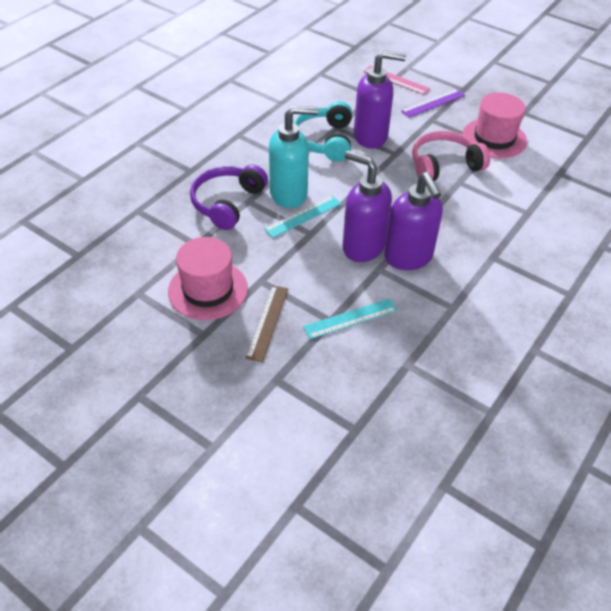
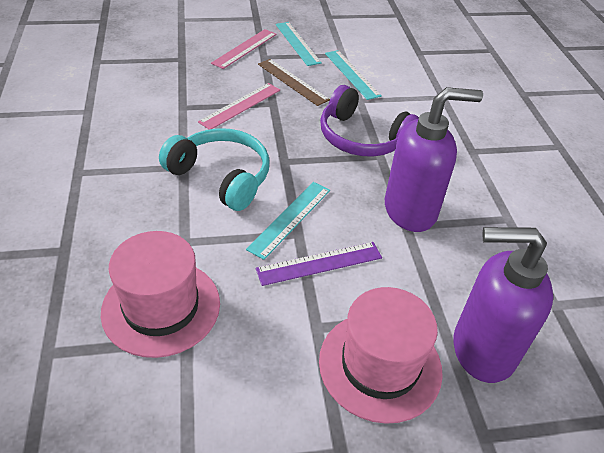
pink headphones: [412,131,490,181] = 1 -> none = 0
pink ruler: [364,66,430,95] = 1 -> [198,83,280,129] [211,29,277,69] = 2
purple soap dispenser: [342,150,392,262] [354,50,406,149] [385,172,443,270] = 3 -> [385,87,483,232] [453,227,553,383] = 2
turquoise ruler: [264,196,341,238] [303,299,398,339] = 2 -> [246,182,330,260] [276,22,322,66] [325,50,382,100] = 3
turquoise soap dispenser: [269,106,318,208] = 1 -> none = 0

